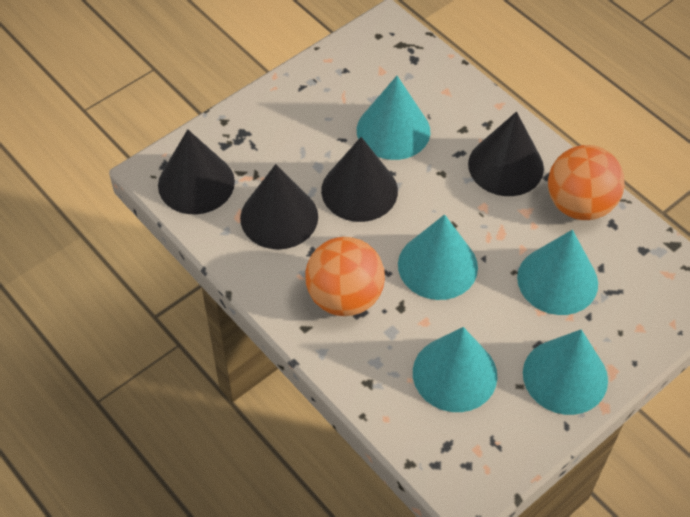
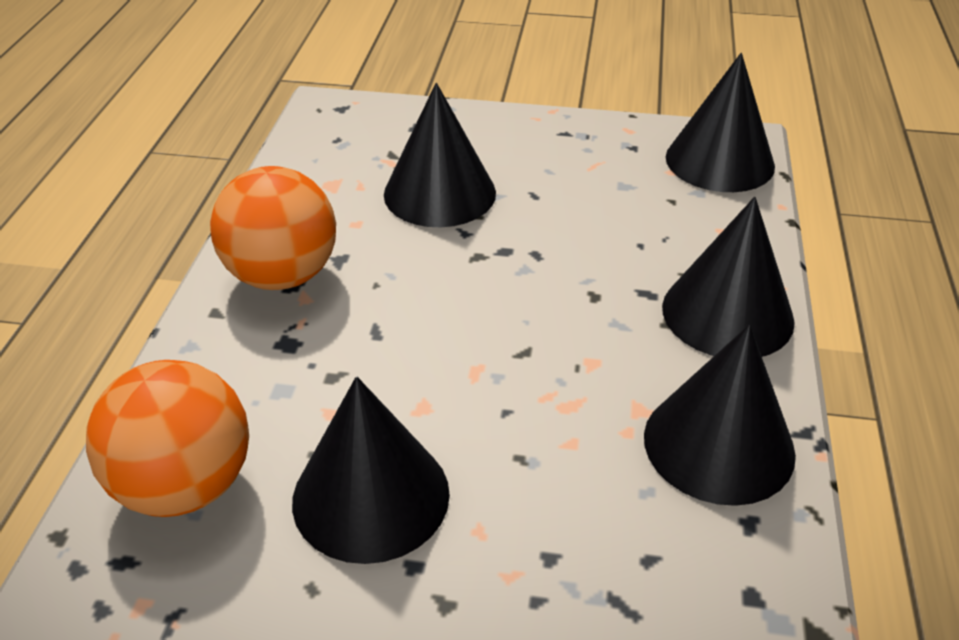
black cone: [158,129,235,214] [240,164,318,249] [321,137,398,222] [468,112,544,196] = 4 -> [292,376,450,564] [384,83,496,227] [644,325,796,506] [662,197,795,357] [666,53,775,192] = 5
turquoise cone: [357,76,430,160] [398,214,478,300] [413,327,497,412] [517,230,598,315] [523,329,608,415] = 5 -> none = 0

